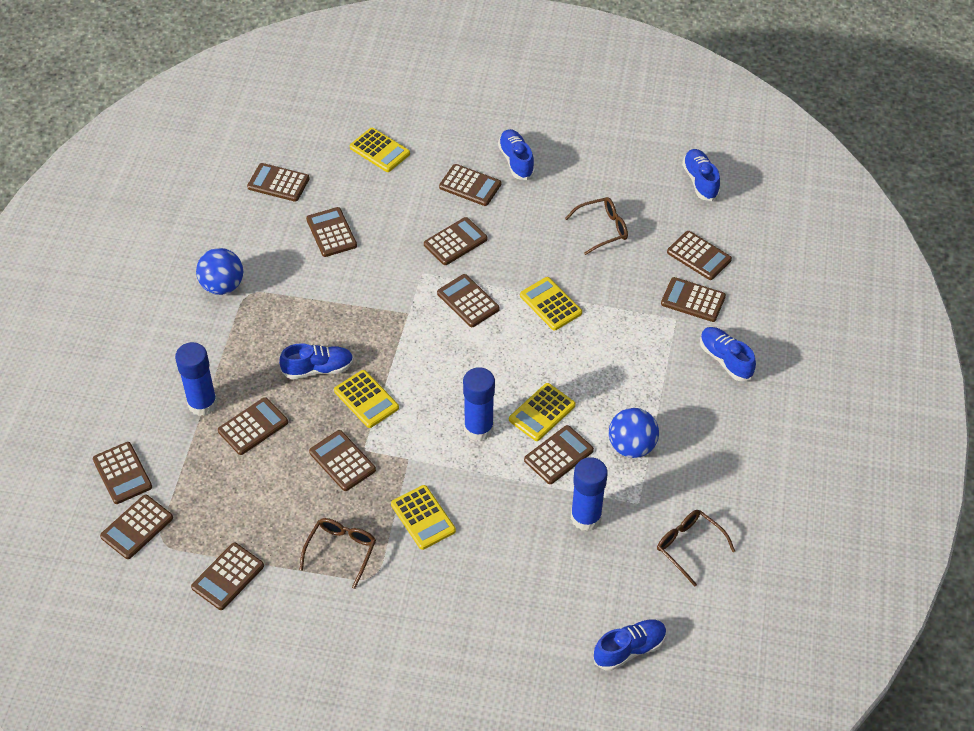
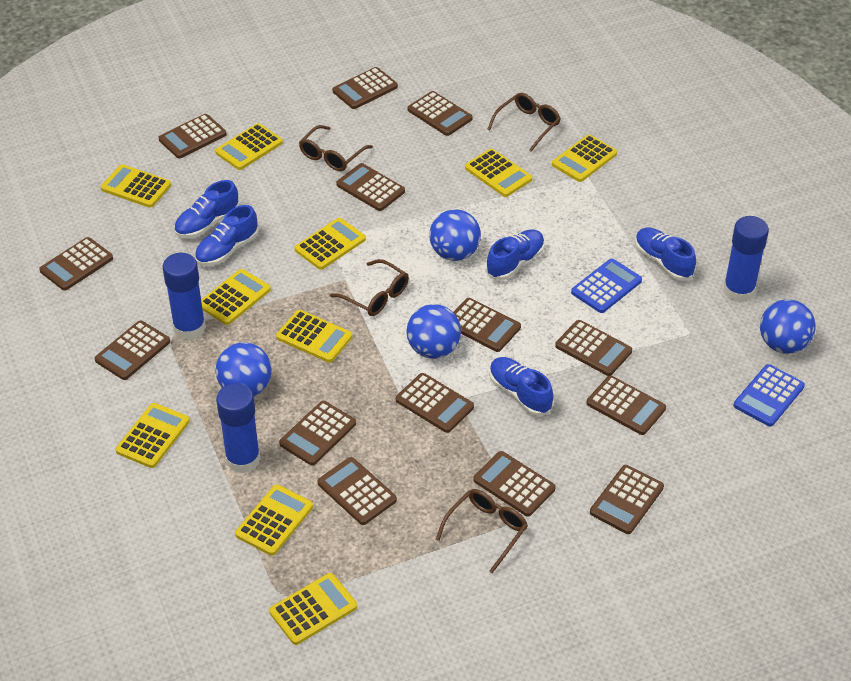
blue ball: [196,248,243,295] [609,408,659,458] = 2 -> [216,342,272,396] [407,304,461,359] [429,209,481,261] [760,299,816,354] = 4
blue calculator: none = 0 -> [571,259,642,313] [734,364,805,427] = 2
brown calculator: [93,442,152,504] [100,495,173,559] [191,543,264,610] [218,397,288,455] [247,163,310,202] [306,207,357,257] [309,430,376,491] [424,217,487,265] [437,274,500,327] [439,164,501,206] [524,425,594,484] [661,277,726,322] [667,231,732,280] = 13 -> [39,237,113,291] [95,321,170,380] [158,114,227,159] [279,401,356,466] [317,457,397,525] [332,67,398,109] [336,163,405,211] [396,373,474,433] [408,91,473,136] [453,298,521,352] [473,451,556,516] [555,320,632,376] [586,376,666,435] [590,465,664,534] = 14
brown glasses: [300,518,376,589] [565,197,628,255] [657,510,735,587] = 3 -> [299,125,373,171] [330,259,409,316] [436,489,528,573] [487,93,561,152] = 4
yellow calculator: [334,370,399,428] [350,128,410,172] [391,485,456,550] [509,383,575,441] [520,277,582,331] = 5 -> [101,164,171,208] [116,403,190,468] [201,269,271,325] [215,123,283,170] [235,485,313,556] [269,573,357,645] [276,310,352,363] [295,218,366,270] [465,149,532,197] [552,135,617,182] = 10

